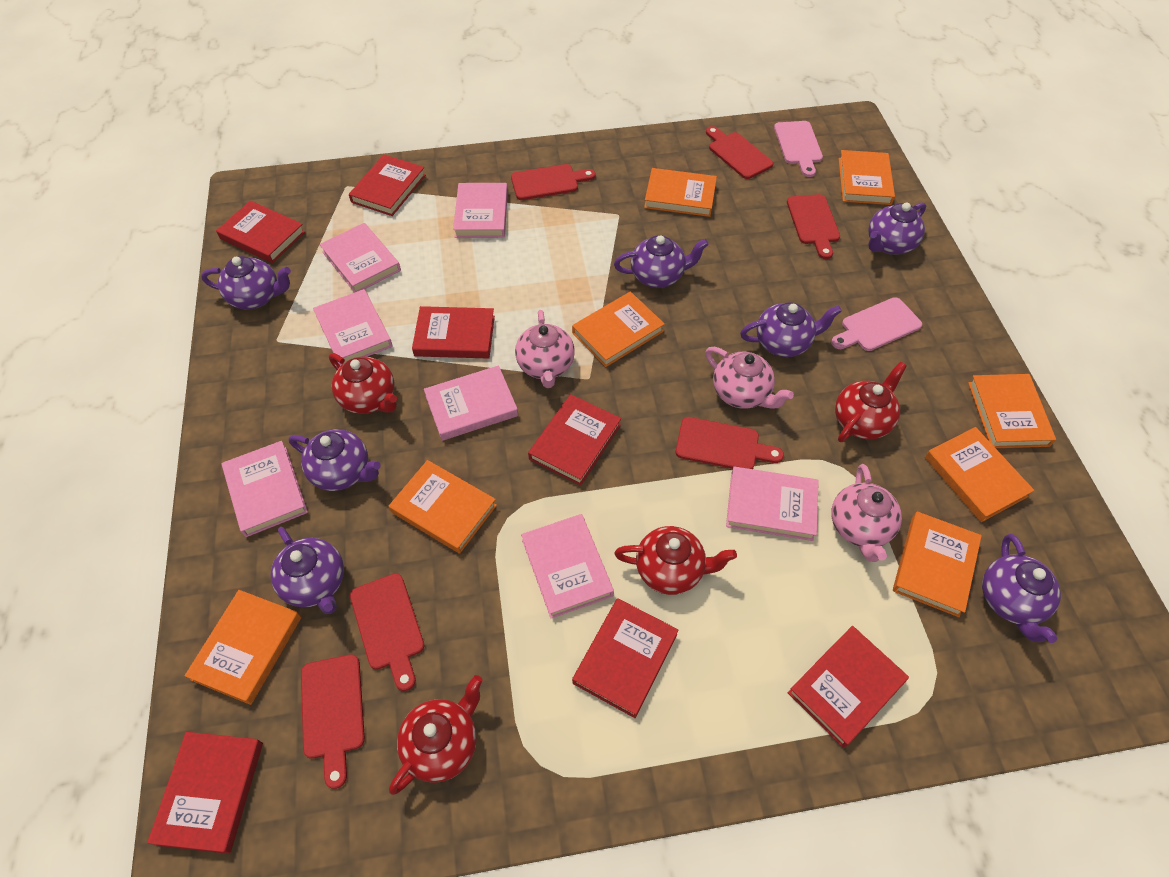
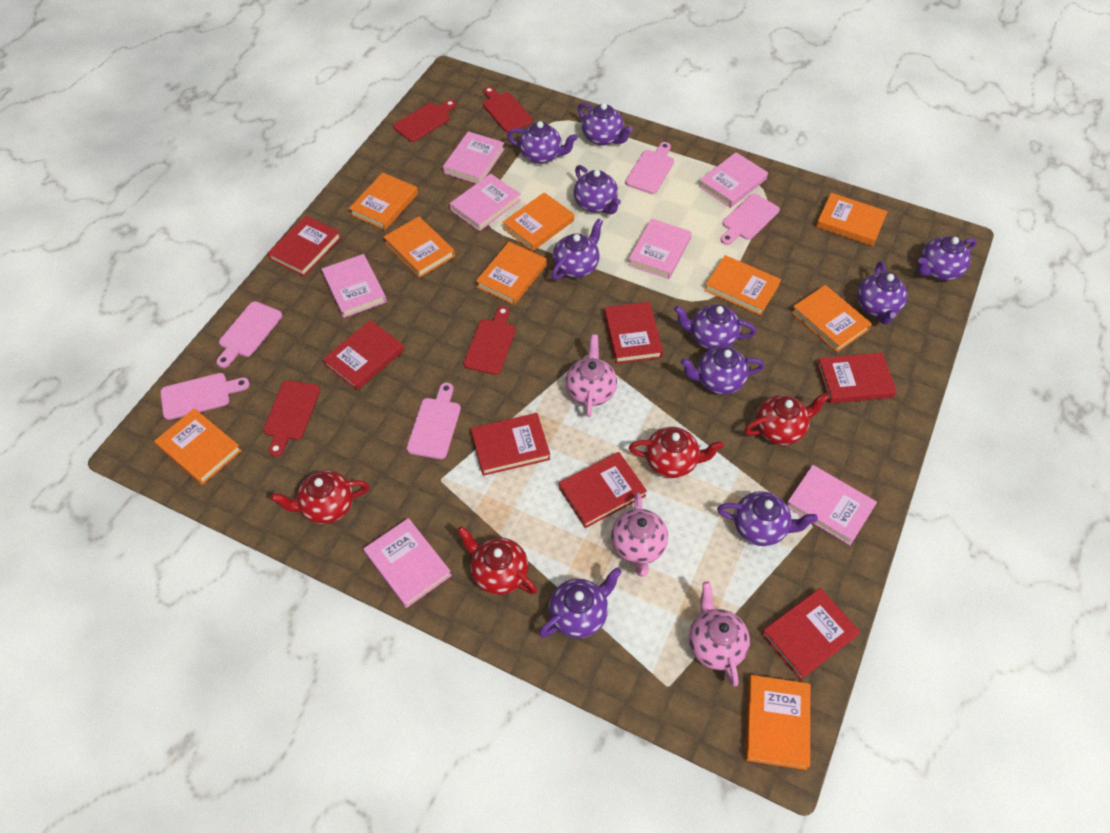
orange book: [185,590,301,705] [389,460,497,554] [572,292,665,367] [644,168,717,217] [838,150,895,205] [893,511,982,617] [925,427,1034,522] [968,374,1056,448] = 8 -> [154,408,242,485] [349,173,418,230] [384,216,455,278] [476,242,547,305] [502,192,574,251] [704,255,781,315] [745,675,810,770] [791,285,872,352] [816,193,888,246] = 9
pink cutting board: [774,121,823,177] [831,297,922,351] = 2 -> [160,373,250,420] [216,301,282,368] [407,383,461,459] [625,142,674,194] [721,194,780,245] = 5
purple teapot: [201,256,291,309] [271,527,344,614] [289,429,381,491] [614,235,709,288] [740,302,842,357] [868,202,926,255] [982,534,1061,643] = 7 -> [507,121,577,164] [539,567,622,638] [551,218,603,280] [574,165,621,214] [577,103,633,146] [674,304,756,350] [680,347,765,394] [717,491,818,546] [857,261,907,324] [917,236,977,280] = 10
red cutting board: [301,654,365,789] [350,573,424,691] [511,164,596,200] [675,417,784,469] [706,126,773,179] [787,194,840,259] = 6 -> [263,380,320,457] [393,100,456,142] [463,306,516,375] [483,87,533,133] = 4

